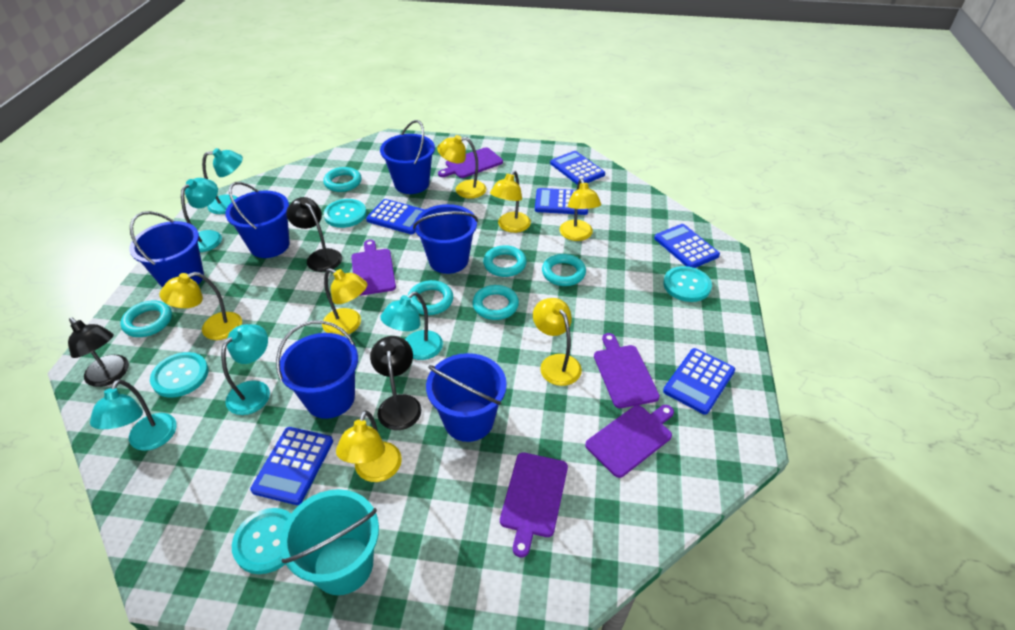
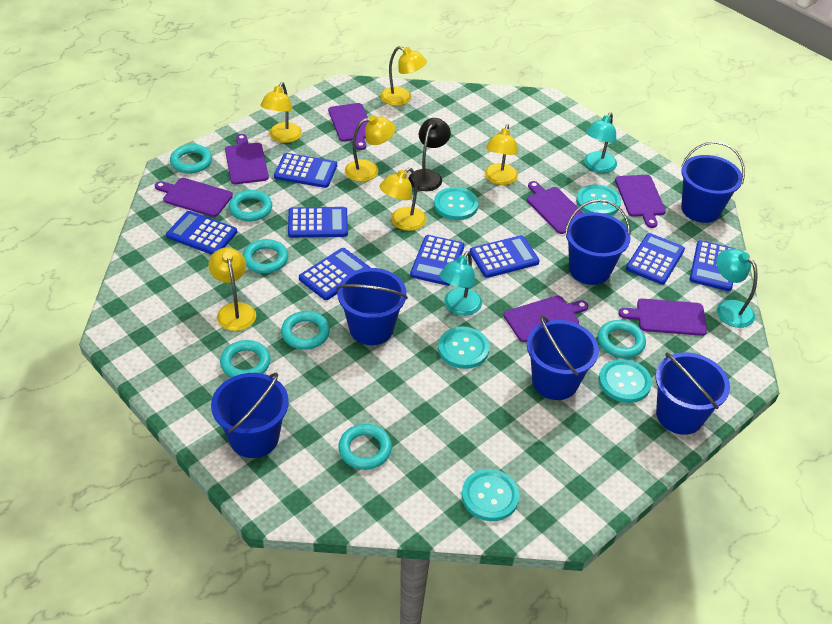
black lamp: [68,317,129,387] [286,197,342,272] [370,336,421,430] = 3 -> [409,118,451,191] = 1
blue calculator: [250,427,333,505] [366,199,425,234] [535,188,588,215] [550,151,605,185] [654,224,720,268] [663,348,735,415] = 6 -> [166,211,237,255] [274,153,337,188] [288,207,348,238] [299,248,370,300] [410,235,465,286] [470,235,540,278] [626,233,685,285] [690,240,736,291] = 8
purple cutting board: [351,240,396,296] [438,147,503,178] [500,452,568,558] [585,405,674,478] [594,333,660,408] = 5 -> [155,178,233,217] [225,134,269,184] [328,103,368,150] [504,295,588,342] [527,181,583,234] [615,175,666,228] [618,299,707,336] = 7
turquoise bucket: [280,489,379,595] = 1 -> none = 0
turquoise button: [150,352,209,398] [232,508,291,574] [324,199,367,228] [663,266,712,302] = 4 -> [434,187,479,220] [438,327,489,369] [462,469,520,521] [576,184,621,216] [599,359,652,403] = 5
turquoise lamp: [90,379,177,451] [181,178,222,252] [202,148,243,214] [221,324,270,415] [380,292,443,360] = 5 -> [439,251,482,316] [584,112,617,173] [716,249,757,328] = 3
turquoise ring: [120,301,172,337] [323,167,362,192] [408,280,453,315] [472,285,519,320] [483,245,527,277] [542,254,586,286] = 6 -> [170,144,212,174] [220,340,271,378] [229,190,272,222] [243,239,288,273] [281,311,330,350] [338,424,392,470] [598,320,646,358] = 7
yellow lamp: [160,272,242,340] [322,268,367,336] [336,410,402,482] [437,135,486,199] [490,171,531,233] [533,298,582,386] [559,179,601,241] = 7 -> [208,247,256,331] [260,82,302,143] [345,115,396,182] [380,46,427,106] [380,168,426,231] [485,124,518,185] = 6

